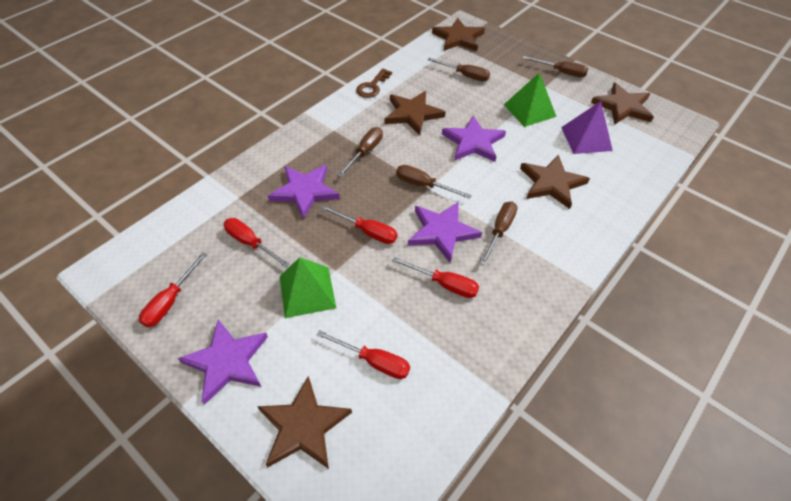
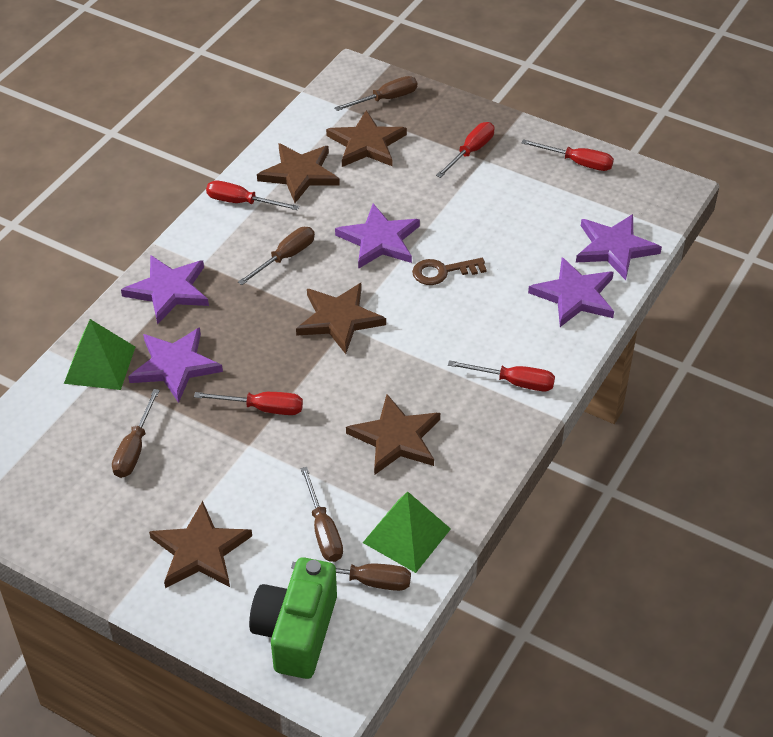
green camera: none = 0 -> [249,557,337,679] = 1
purple pyramid: [561,101,613,154] = 1 -> none = 0
purple star: [178,319,268,405] [268,165,340,219] [408,202,482,262] [442,116,506,162] = 4 -> [121,255,209,325] [128,327,223,403] [335,204,420,269] [528,257,614,327] [576,214,662,280] = 5

